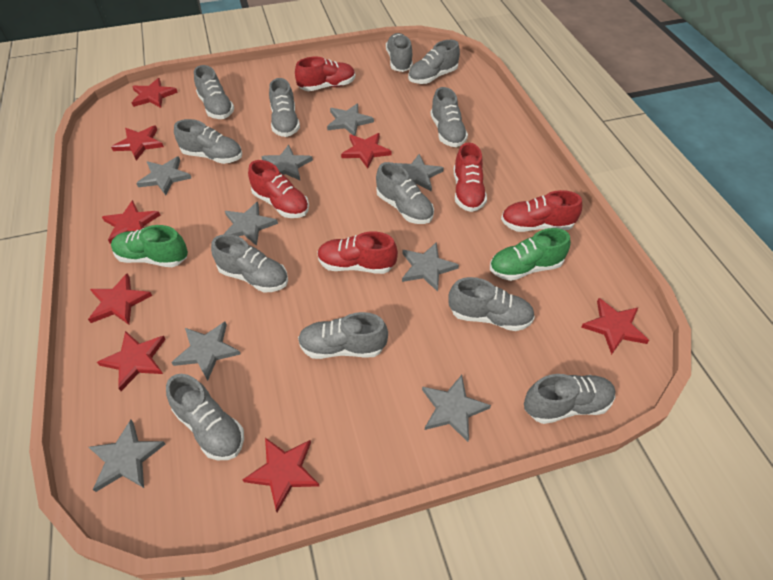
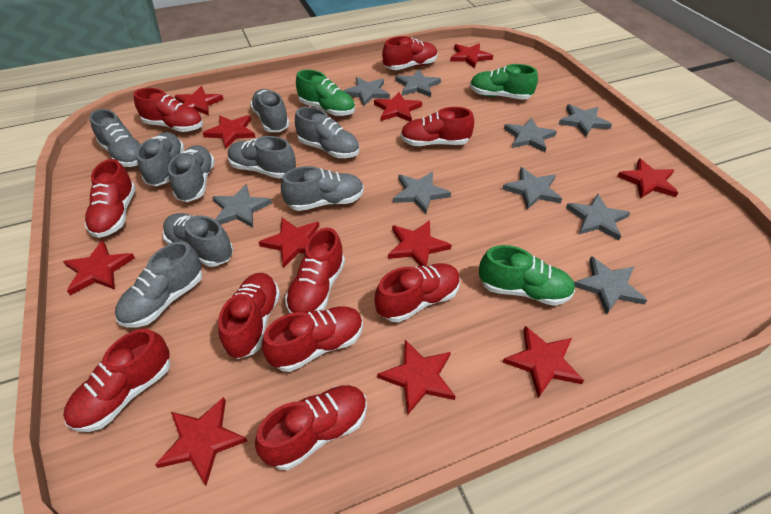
green shoe: [111,225,188,267] [490,228,571,281] = 2 -> [296,70,355,116] [470,64,538,100] [479,245,575,306] = 3
grey shoe: [166,374,244,460] [174,119,242,164] [194,65,234,119] [211,234,288,293] [269,78,300,137] [298,312,388,359] [376,162,434,224] [386,33,413,72] [408,40,460,84] [430,87,468,147] [448,277,535,331] [524,374,615,424] = 12 -> [90,109,141,167] [115,241,203,328] [136,132,184,186] [163,213,233,267] [168,145,215,202] [228,136,296,178] [250,89,290,132] [281,166,364,211] [295,107,359,158] = 9
red shoe: [248,160,309,218] [295,57,355,91] [317,231,398,274] [454,142,487,212] [501,190,582,232] = 5 -> [63,329,170,432] [84,159,136,238] [134,88,203,132] [218,273,280,359] [255,385,367,470] [262,306,363,372] [285,228,345,314] [375,263,460,322] [382,36,438,70] [400,107,474,146] = 10
red star: [88,273,152,325] [97,331,166,391] [102,200,160,244] [111,126,164,161] [132,78,178,108] [242,438,319,512] [341,133,392,168] [581,298,649,355] = 8 -> [63,240,135,295] [155,397,247,485] [175,86,224,115] [203,115,256,148] [259,218,319,268] [374,92,422,121] [377,340,456,415] [388,220,452,267] [450,43,493,68] [502,326,584,398] [617,159,678,199] = 11

